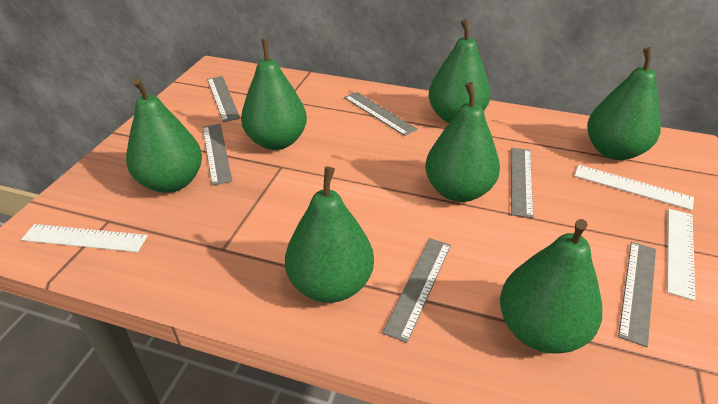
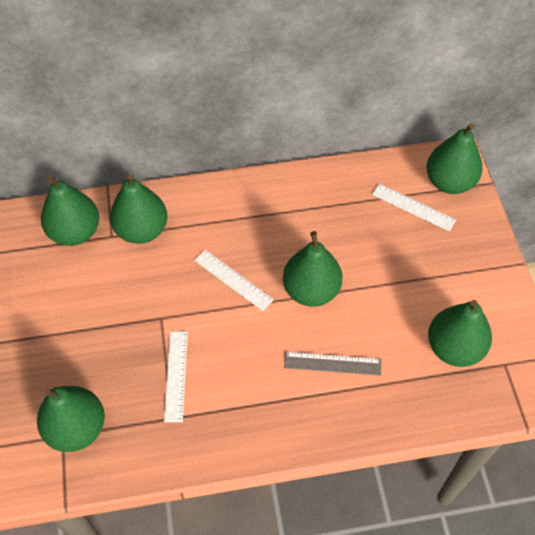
green pear: [126,78,202,193] [241,39,307,150] [285,167,374,303] [425,82,500,202] [429,19,490,123] [500,219,602,354] [587,47,661,160] = 7 -> [37,386,105,452] [41,176,99,246] [110,174,168,244] [283,231,342,307] [427,123,483,194] [428,300,492,367] = 6
grey ruler: [203,124,232,185] [207,76,240,122] [344,92,418,136] [382,238,451,343] [511,148,533,218] [618,242,656,347] = 6 -> [284,352,381,376] = 1

